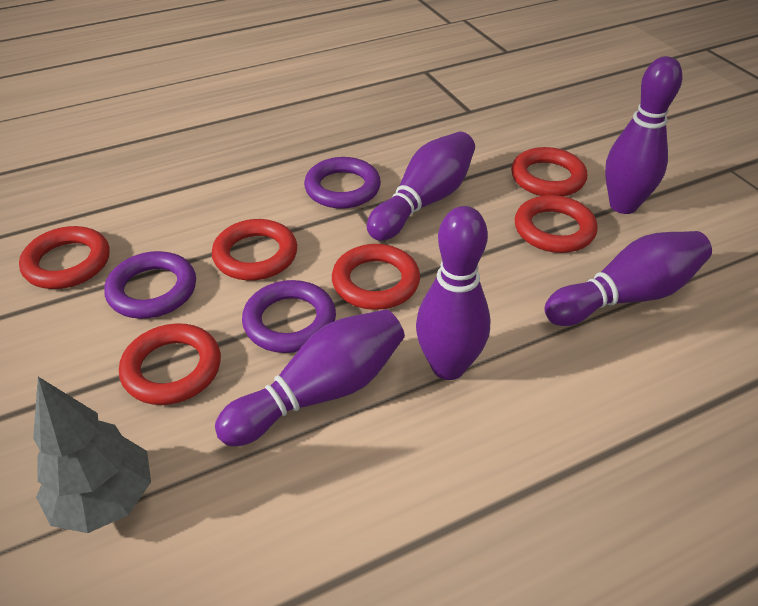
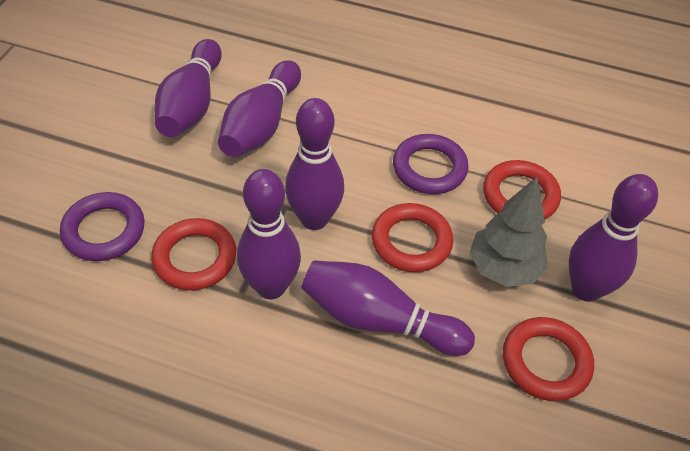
purple bowling pin: [215,309,405,446] [367,131,475,241] [416,206,491,380] [544,231,712,326] [605,56,682,214] = 5 -> [155,39,222,137] [218,60,301,157] [237,169,301,299] [285,98,344,230] [301,260,475,356] [569,174,658,302] = 6
purple ring: [104,251,196,319] [242,280,336,353] [304,157,381,209] = 3 -> [60,192,145,261] [393,134,469,194] = 2
red ring: [19,226,110,289] [119,323,221,405] [212,219,297,281] [332,244,420,310] [511,147,587,196] [515,195,598,253] = 6 -> [151,218,236,290] [372,203,453,272] [483,160,561,219] [503,317,594,401] = 4

